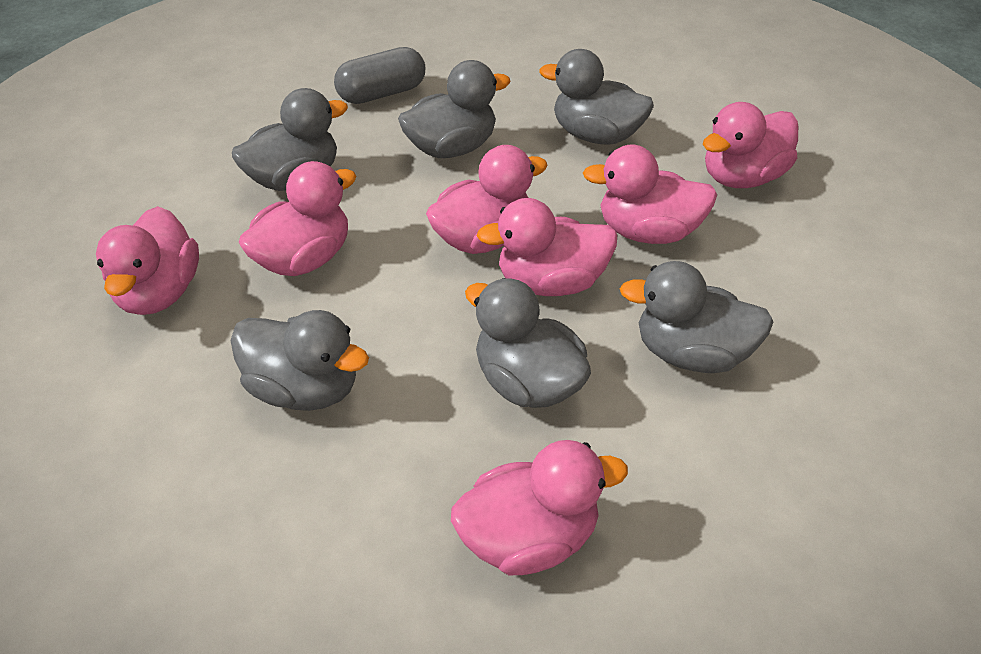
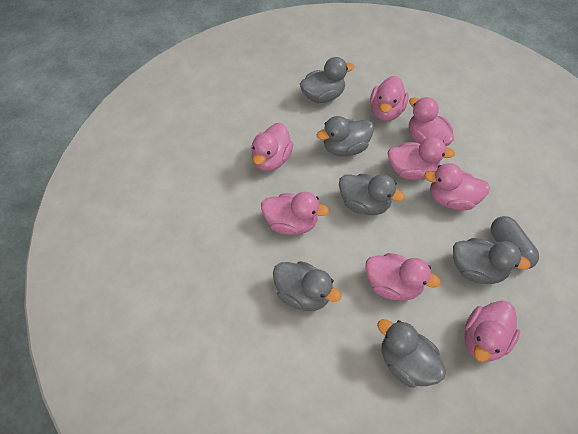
pink duck: [96,206,199,315] [239,161,357,276] [426,145,548,254] [451,440,628,575] [477,198,617,296] [583,145,717,244] [703,102,798,188] = 7 -> [251,123,293,171] [261,192,329,235] [365,253,441,301] [370,76,409,121] [388,137,455,180] [409,97,454,146] [424,163,490,211] [464,300,520,362] = 8

